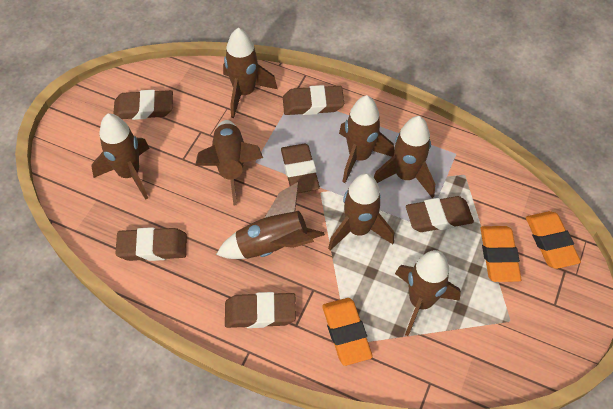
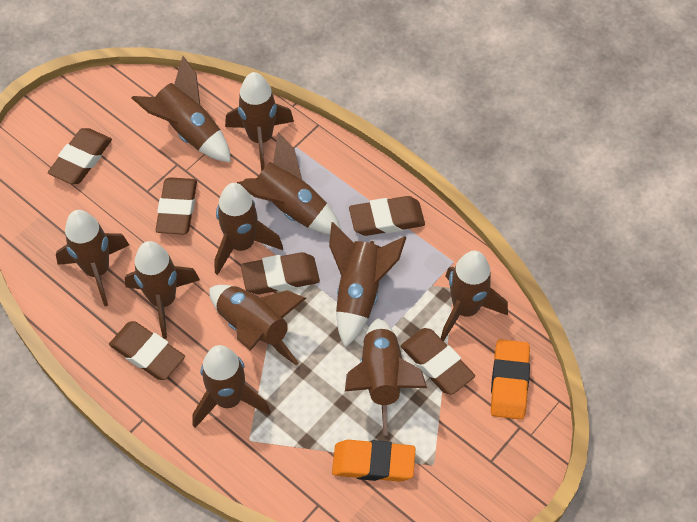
brown rocket: [92,114,149,200] [195,120,263,206] [216,182,325,259] [223,28,277,118] [328,173,394,251] [339,95,394,183] [374,116,435,198] [395,250,461,336] = 8 -> [56,210,129,306] [125,241,200,339] [132,56,231,162] [192,345,271,428] [209,285,306,365] [214,183,283,275] [225,72,294,172] [237,133,341,235] [329,222,407,348] [345,318,427,435] [441,251,508,341] = 11
orange eraser: [322,298,373,366] [481,226,521,282] [526,211,581,269] = 3 -> [332,440,416,482] [491,339,530,420] = 2

